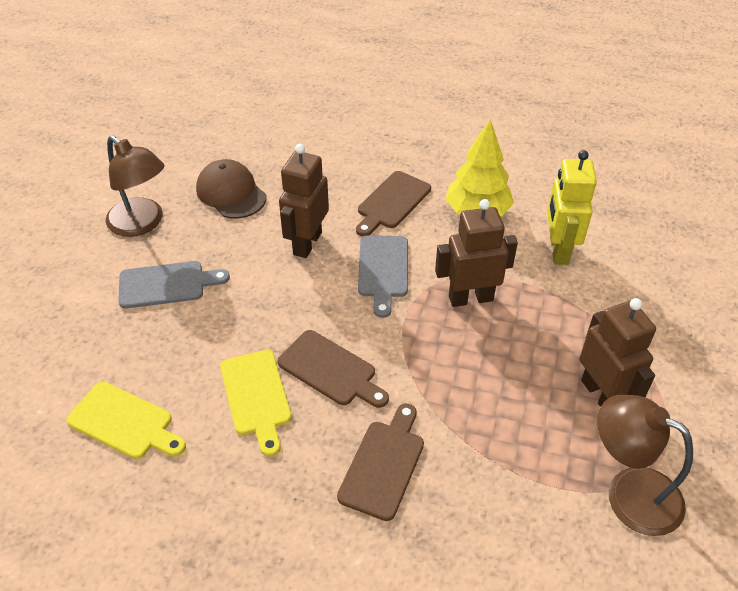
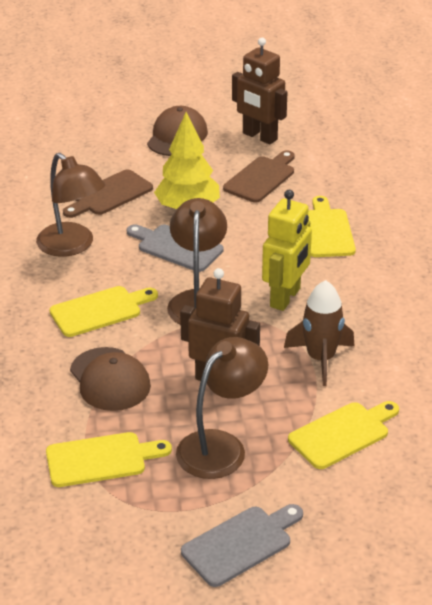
brown cap: [196,159,266,219] = 1 -> [70,347,151,411] [147,106,208,156] = 2
brown cutting board: [278,330,389,408] [337,403,424,521] [356,171,431,237] = 3 -> [63,169,153,218] [223,150,295,203] = 2
brown lamp: [106,136,165,237] [597,395,693,536] = 2 -> [36,153,105,257] [167,198,227,325] [176,337,268,479] = 3
brown robot: [279,144,329,258] [435,199,518,307] [579,298,656,407] = 3 -> [180,268,260,381] [232,38,287,144] = 2
brown rocket: none = 0 -> [284,280,354,386] = 1
yellow cutting board: [66,382,186,459] [220,350,292,457] = 2 -> [46,432,172,487] [49,286,158,337] [288,401,399,469] [308,196,356,257] = 4

